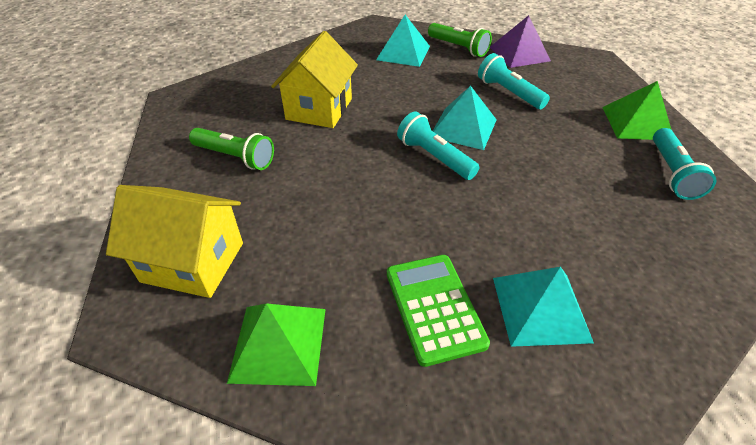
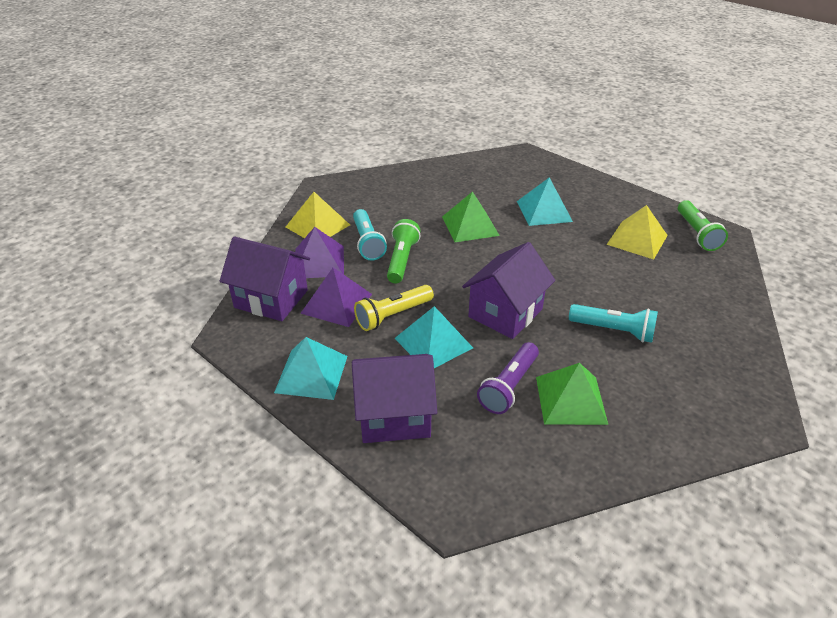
green calculator: [387,255,490,367] = 1 -> none = 0
purple flashlight: none = 0 -> [477,342,539,414] = 1
purple house: none = 0 -> [220,236,310,321] [352,354,437,443] [462,242,555,339] = 3
purple pyramid: [490,15,551,68] = 1 -> [295,227,344,278] [300,268,372,327] = 2
turquoise flashlight: [397,111,479,180] [478,53,550,109] [653,128,717,200] = 3 -> [353,209,387,261] [569,304,658,343] = 2
yellow flashlight: none = 0 -> [354,285,434,331] = 1
yellow house: [106,185,243,298] [271,31,358,128] = 2 -> none = 0
yellow pyramid: none = 0 -> [286,192,350,238] [606,205,668,260] = 2

